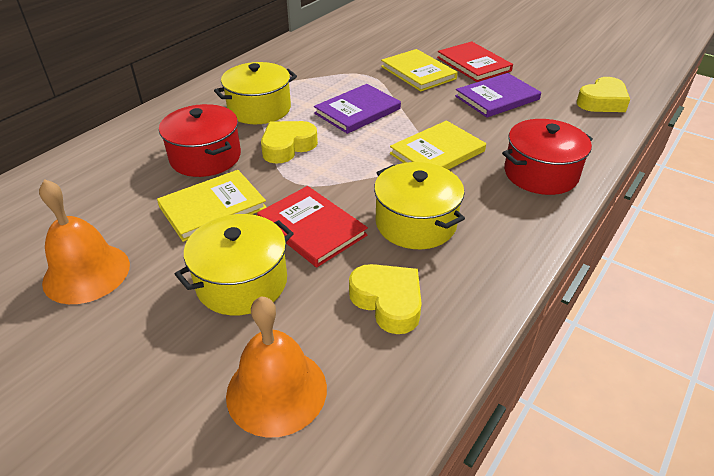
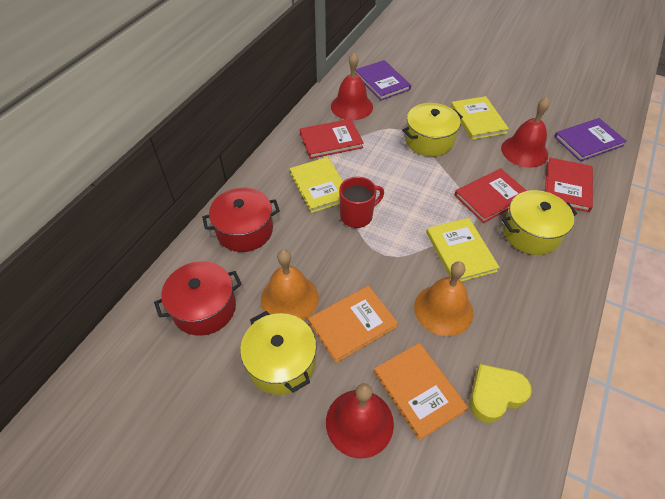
orange book: none = 0 -> [308,286,398,363] [374,343,468,441] = 2
red bell: none = 0 -> [326,383,394,458] [331,53,373,120] [501,97,550,168] = 3
red book: [257,186,368,267] [437,41,513,82] = 2 -> [300,119,364,159] [454,168,527,223] [545,158,593,212] = 3
red mug: none = 0 -> [339,177,384,228] = 1
yellow heart: [261,121,318,164] [349,264,422,334] [577,77,630,112] = 3 -> [469,364,532,423] = 1

